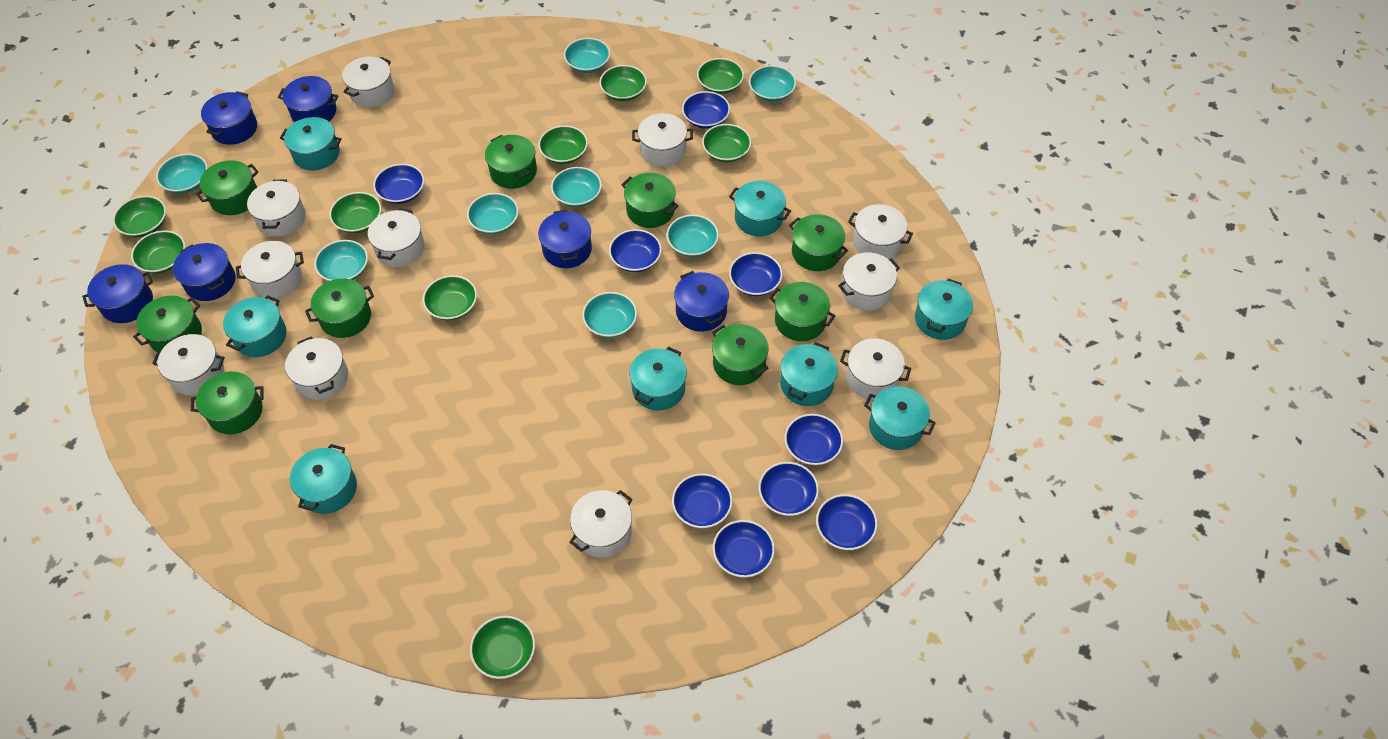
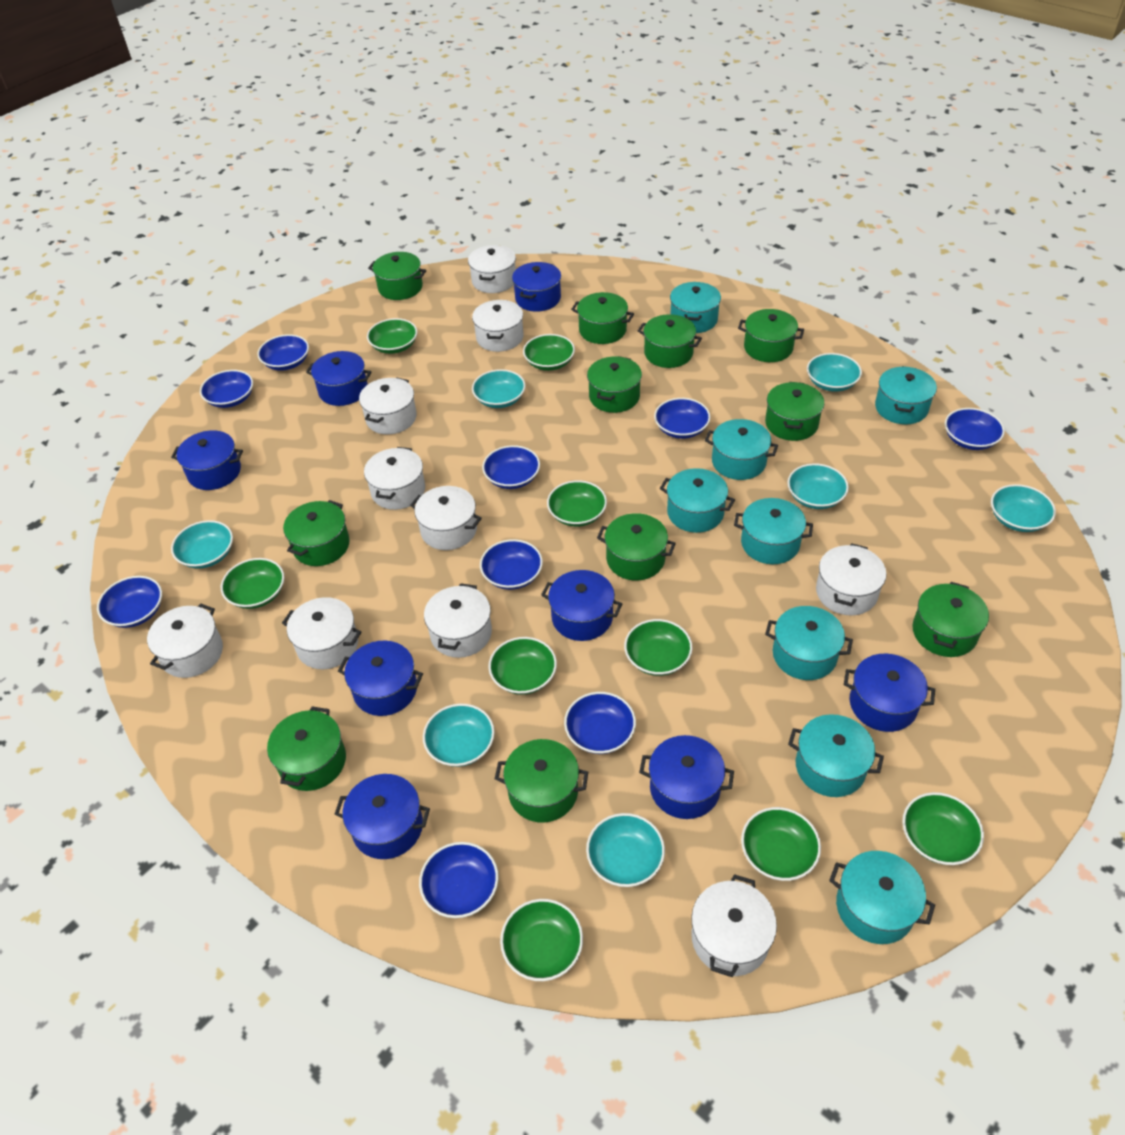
blue pot: [82,264,153,323] [173,243,235,301] [201,91,257,145] [278,76,339,122] [538,210,592,268] [674,271,729,332] = 6 -> [171,430,243,490] [306,351,372,406] [335,774,430,859] [338,641,423,716] [512,262,561,312] [541,570,622,641] [639,735,734,819] [844,654,935,732] = 8
green pot: [133,296,202,352] [191,371,264,434] [196,160,259,215] [305,279,374,338] [485,135,537,189] [622,173,679,228] [712,324,769,385] [769,282,835,341] [789,214,848,271] = 9 -> [267,707,346,791] [283,500,350,566] [368,252,426,300] [495,739,588,823] [571,292,634,344] [587,356,642,413] [597,513,676,580] [638,314,702,368] [738,309,804,362] [765,382,824,441] [912,582,989,657] = 11
turquoise bowl: [156,154,208,194] [314,240,368,281] [467,193,519,234] [551,167,602,207] [564,38,610,73] [582,292,637,338] [667,215,719,257] [749,65,796,102] = 8 -> [171,520,233,569] [423,704,495,767] [472,369,525,408] [586,813,665,887] [787,463,849,509] [807,353,862,392] [991,484,1056,532] = 7
white pot: [152,334,225,396] [236,241,304,298] [247,179,306,237] [285,337,348,400] [342,56,394,107] [368,208,425,267] [570,490,633,558] [632,113,693,167] [838,252,900,311] [840,338,911,400] [848,204,913,259] = 11 -> [147,603,223,678] [282,597,362,669] [359,377,417,435] [364,447,425,510] [410,486,482,550] [424,583,492,658] [468,245,516,293] [472,300,523,352] [691,874,777,977] [816,543,886,615] = 10

